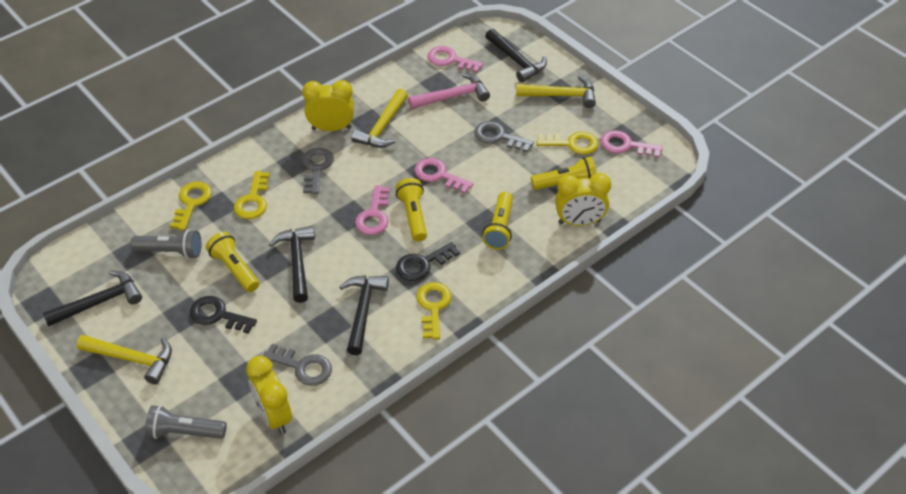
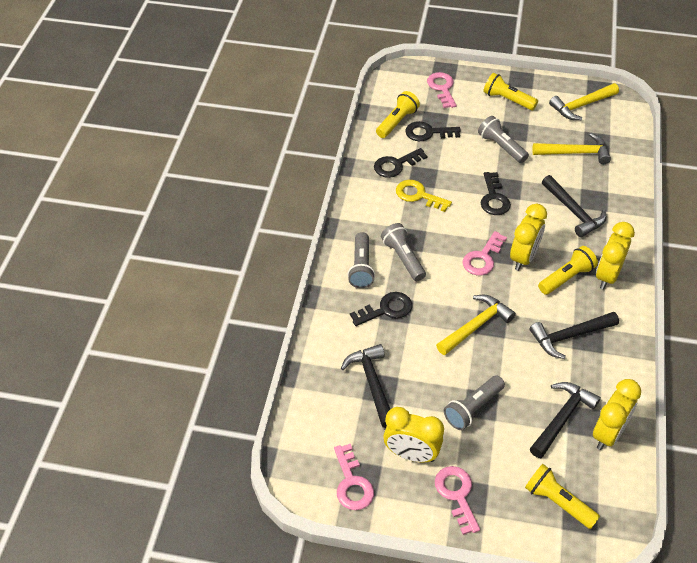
black key: [190,296,257,334] [396,242,460,281] = 2 -> [350,292,412,326] [374,148,427,178] [405,121,461,141] [481,172,511,215] = 4
grey flashlight: [130,229,202,259] [145,405,227,439] = 2 -> [347,232,375,288] [381,223,426,281] [444,375,505,430] [478,116,529,163] = 4
grey key: [263,344,332,386] [302,148,334,194] [474,121,534,152] = 3 -> none = 0
pink hammer: [408,73,490,109] = 1 -> none = 0
yellow clock: [246,356,292,434] [302,80,354,131] [555,173,611,226] = 3 -> [383,407,444,462] [510,204,547,271] [593,379,641,450] [596,222,635,290] = 4
yellow key: [170,182,212,231] [234,171,270,219] [416,282,452,339] [537,132,598,154] = 4 -> [396,180,452,212] = 1

